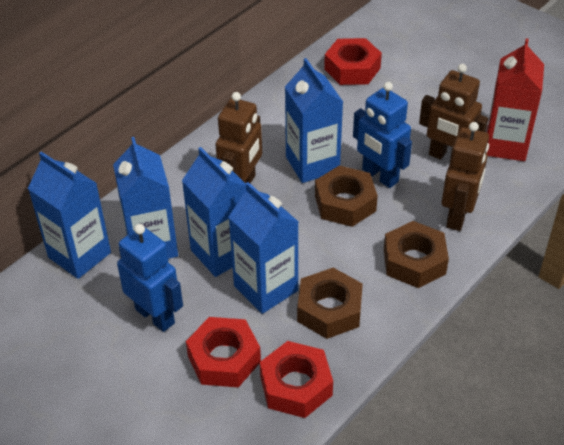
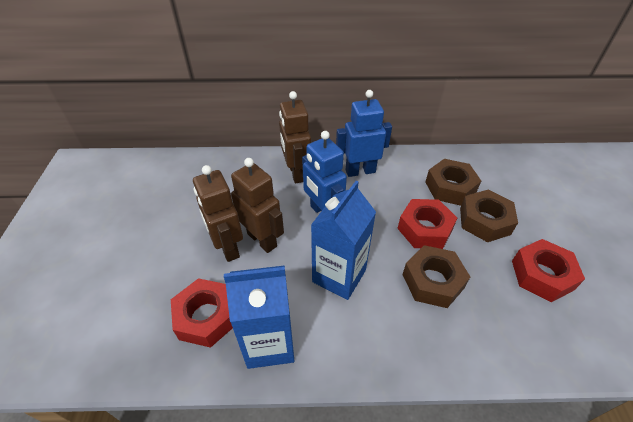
blue carton: [28,152,111,279] [113,137,178,259] [182,147,246,277] [229,182,298,314] [285,58,343,183] = 5 -> [224,265,294,369] [311,181,376,300] = 2
red carton: [487,38,544,161] = 1 -> none = 0

